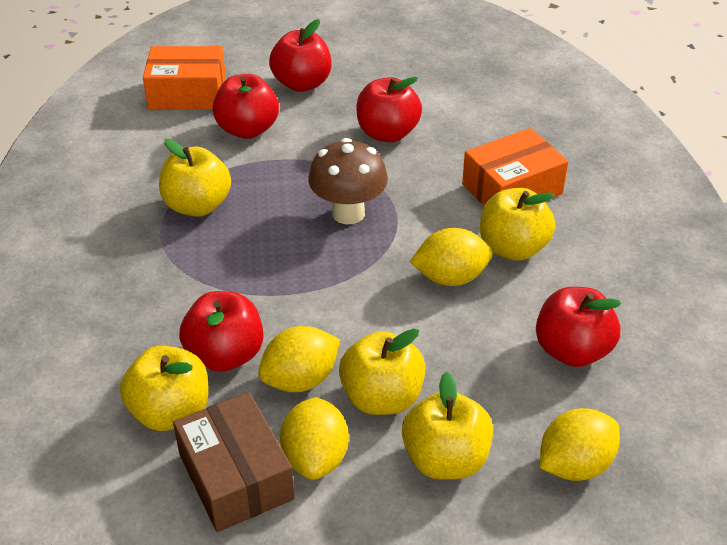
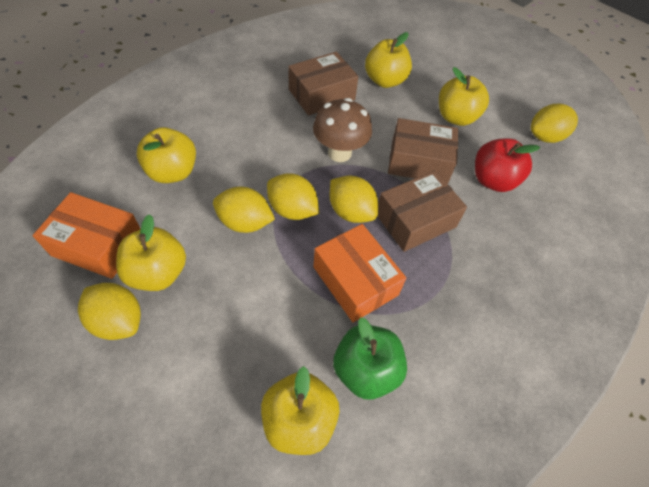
brown box: [173,392,294,532] = 1 -> [288,52,358,116] [378,170,467,252] [388,118,458,184] = 3
green apple: none = 0 -> [333,317,407,399] = 1
red apple: [179,291,263,372] [213,74,279,139] [269,19,332,92] [356,77,422,142] [536,287,621,367] = 5 -> [475,138,540,192] = 1
yellow lemon: [258,326,340,392] [280,397,349,480] [410,228,493,286] [540,408,620,481] = 4 -> [78,283,141,340] [213,187,275,233] [267,174,319,220] [330,176,378,223] [531,104,578,143] = 5

